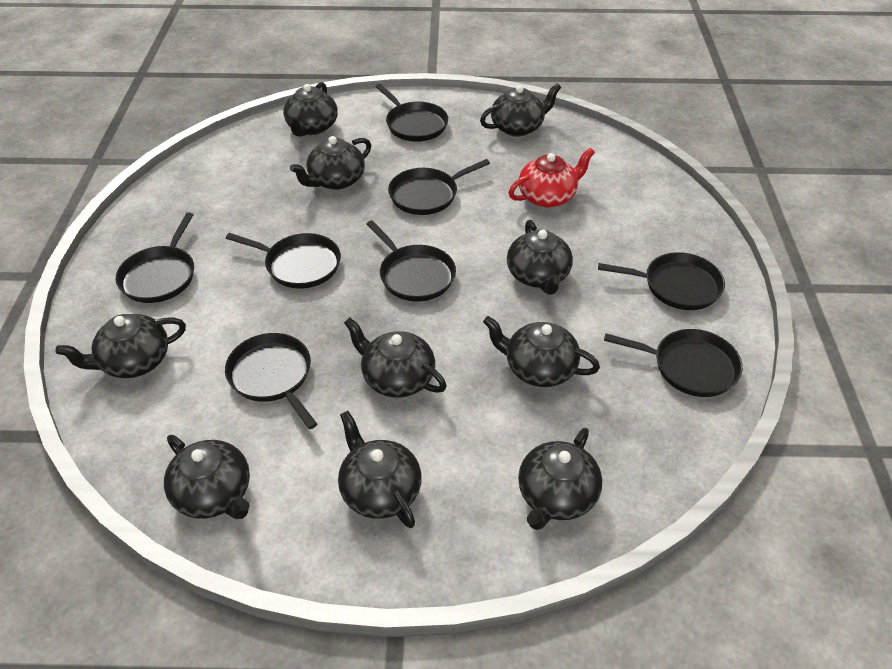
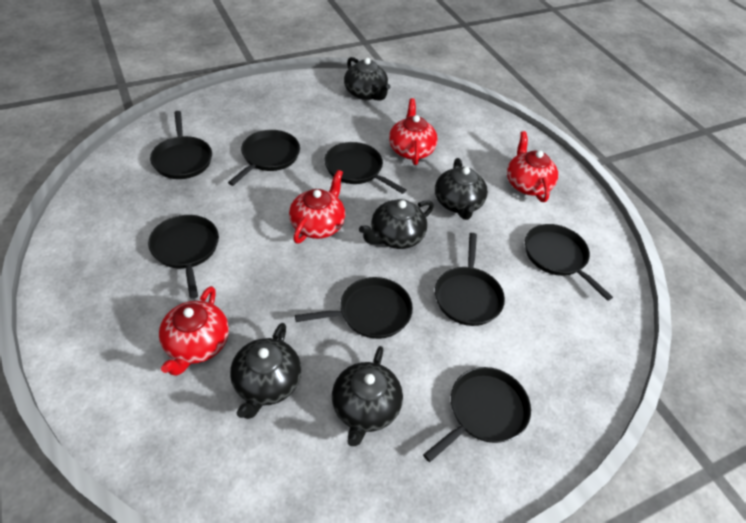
black teapot: [56,314,186,378] [164,435,250,519] [283,82,338,137] [290,136,371,190] [338,411,422,528] [344,317,447,398] [480,83,561,137] [483,316,600,387] [507,220,573,295] [518,428,602,530] = 10 -> [230,323,301,419] [332,346,403,446] [344,57,391,101] [359,199,434,249] [435,158,488,220] = 5
red teapot: [509,148,595,208] = 1 -> [159,286,229,376] [289,170,346,244] [389,98,438,165] [507,131,558,202] = 4

